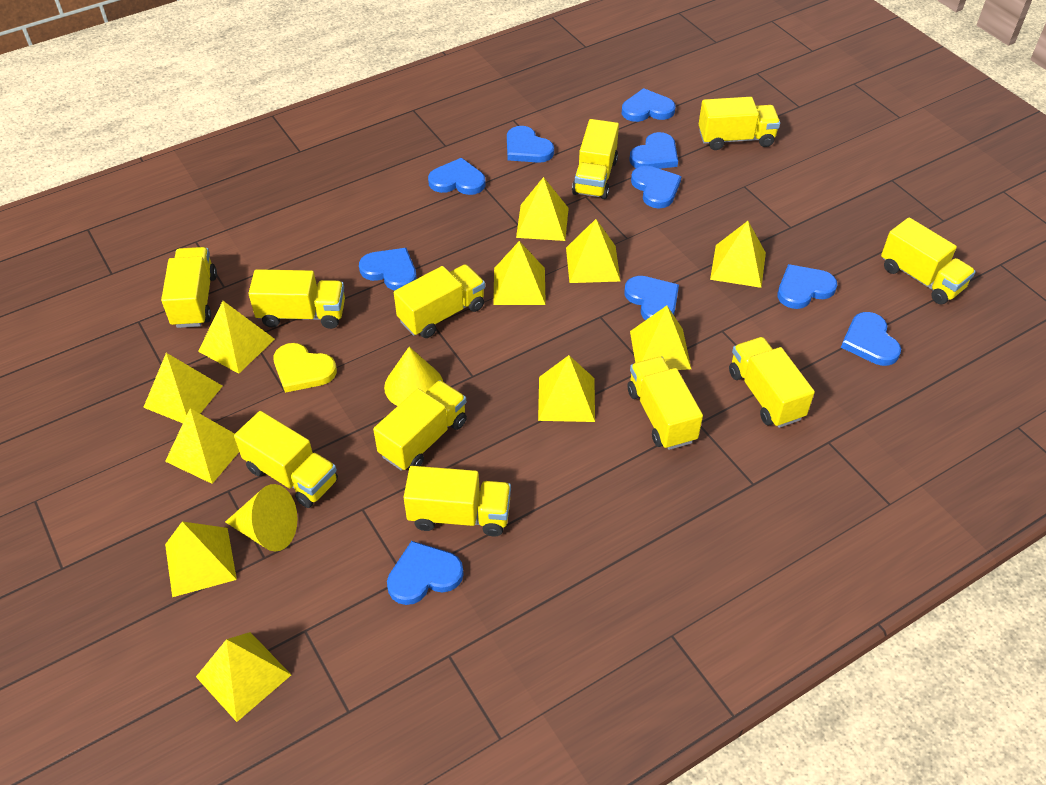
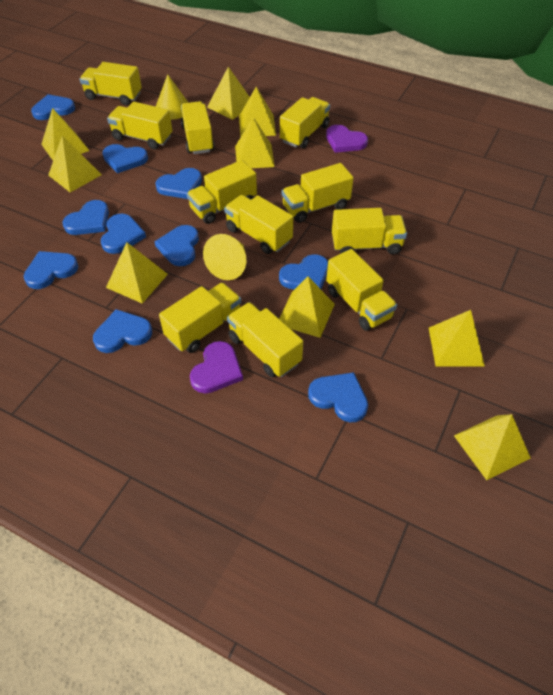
purple heart: none = 0 -> [190,341,243,393] [326,125,368,153] = 2
yellow heart: [273,343,337,393] = 1 -> none = 0
yellow pyramid: [143,353,223,423] [165,408,239,484] [165,521,237,597] [196,632,291,722] [198,301,275,374] [493,241,546,305] [516,177,569,241] [538,355,595,422] [566,219,621,283] [630,306,691,370] [710,221,766,288] = 11 -> [41,108,90,160] [48,135,102,192] [106,242,168,304] [207,67,250,120] [235,117,275,168] [239,87,276,137] [279,277,335,338] [429,310,485,367] [454,414,531,480] = 9

